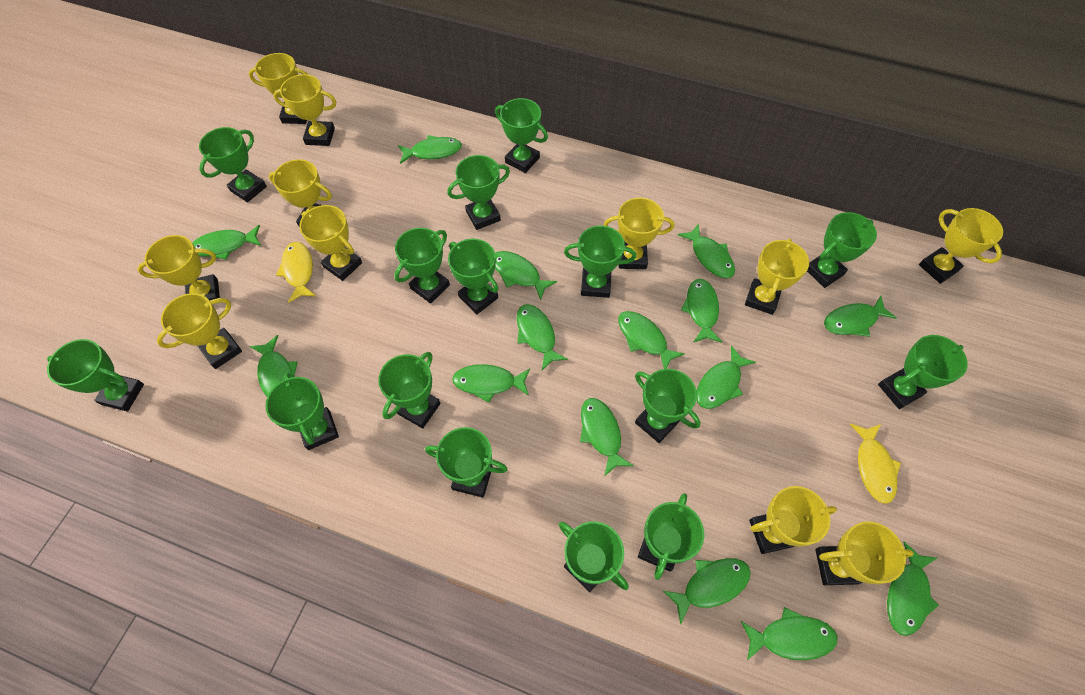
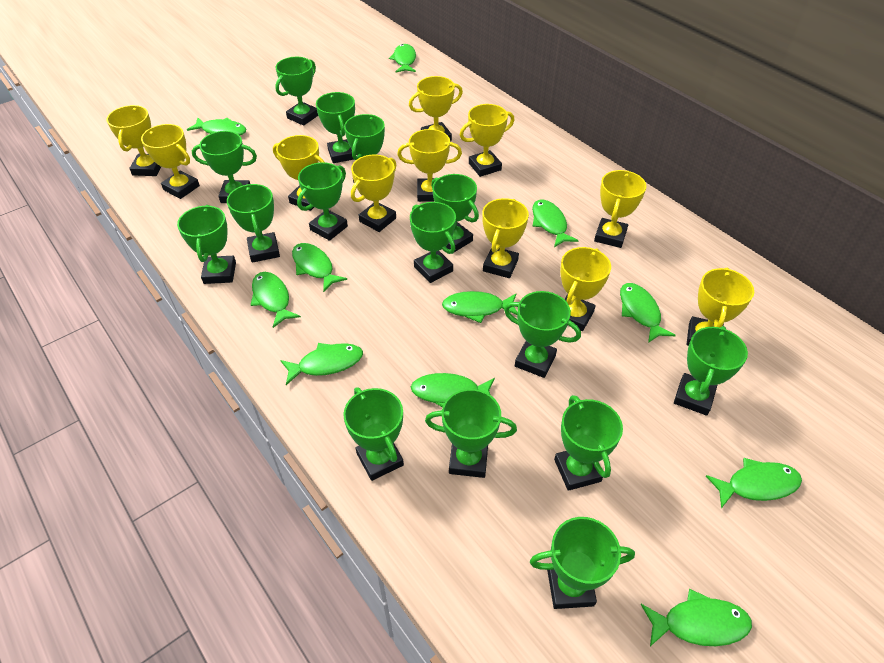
green fish: [192,225,261,260] [250,335,298,397] [398,135,462,164] [452,364,530,403] [495,251,557,300] [517,304,568,370] [580,398,634,476] [618,311,685,369] [663,558,751,625] [678,224,735,278] [681,279,722,343] [697,345,756,409] [741,607,837,660] [824,296,897,337] [887,542,939,636] = 15 -> [187,117,246,135] [251,272,301,328] [280,343,363,385] [292,243,347,292] [389,44,416,73] [411,373,495,407] [442,291,518,323] [532,200,579,247] [620,283,676,343] [641,589,752,646] [706,458,802,508] = 11
yellow fish: [276,242,316,303] [850,424,901,504] = 2 -> none = 0

